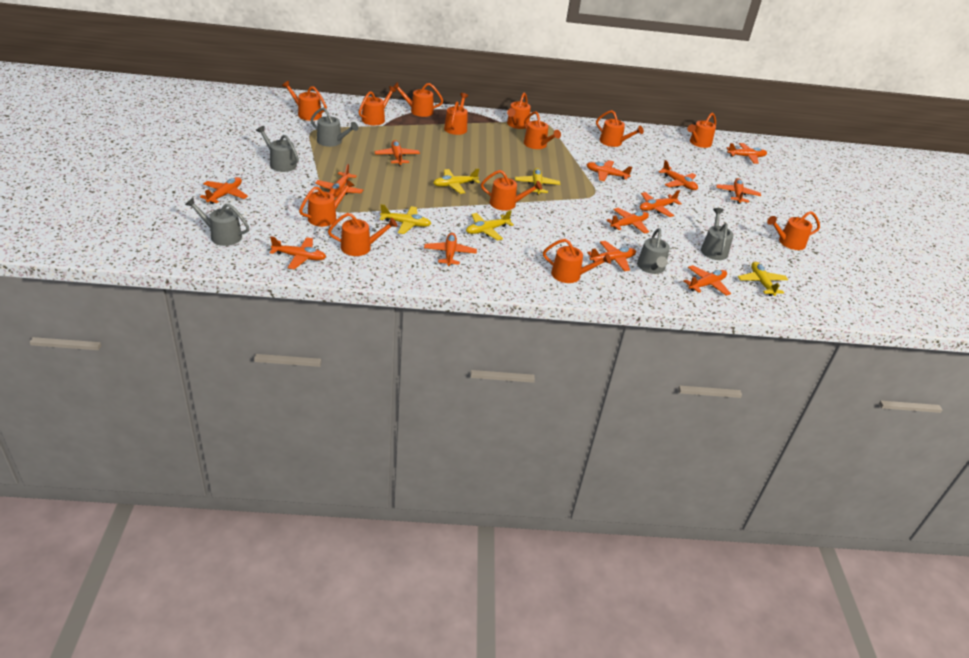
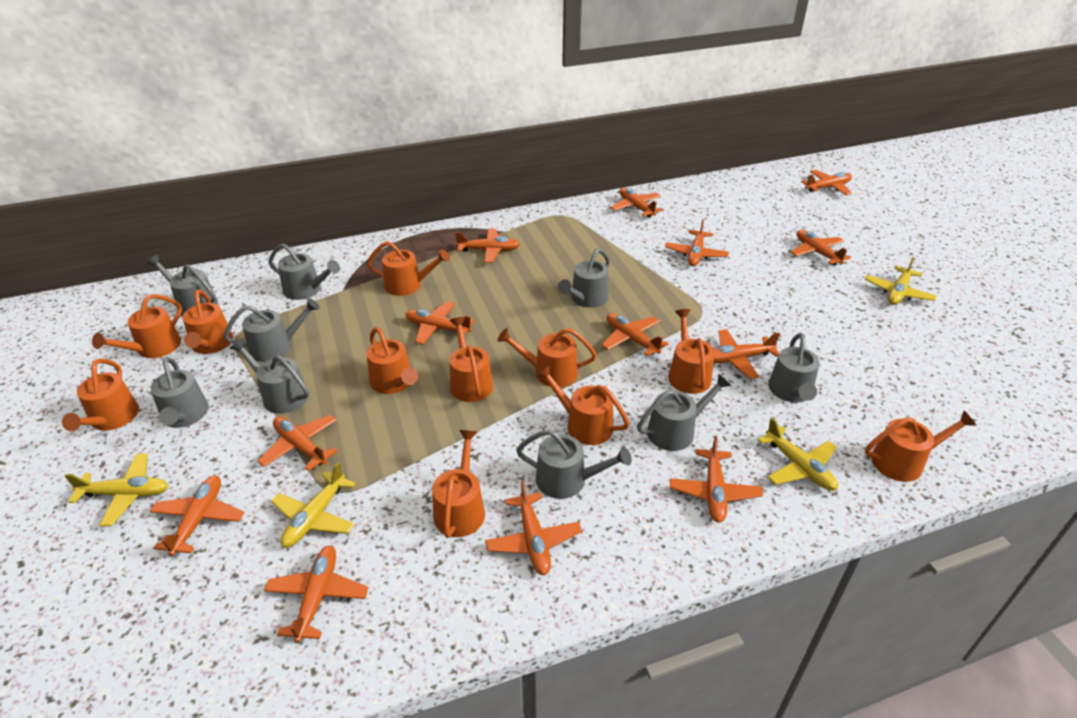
grey watering can: [185,198,249,246] [256,126,299,172] [310,107,358,147] [637,228,670,274] [701,208,734,260] = 5 -> [147,255,218,316] [150,357,209,428] [224,298,320,362] [230,338,309,414] [268,244,340,300] [516,429,632,499] [558,248,610,308] [637,374,731,451] [768,333,820,403] = 9
orange watering can: [282,81,327,121] [299,179,355,227] [328,213,397,256] [359,86,396,125] [393,82,443,117] [444,93,468,135] [481,170,542,210] [507,93,531,129] [524,111,561,149] [543,239,611,283] [596,110,644,147] [687,113,716,148] [767,211,820,250] = 13 -> [62,358,139,431] [92,294,182,358] [182,289,233,354] [366,327,418,394] [367,241,450,296] [432,430,485,538] [450,317,493,402] [497,328,597,387] [536,365,630,445] [668,309,715,394] [865,411,977,482] = 11
yellow plane: [380,204,431,234] [433,168,480,194] [466,210,514,241] [515,168,560,195] [738,262,788,296] = 5 -> [64,453,168,526] [271,462,356,548] [758,418,838,491] [865,257,937,305] = 4

